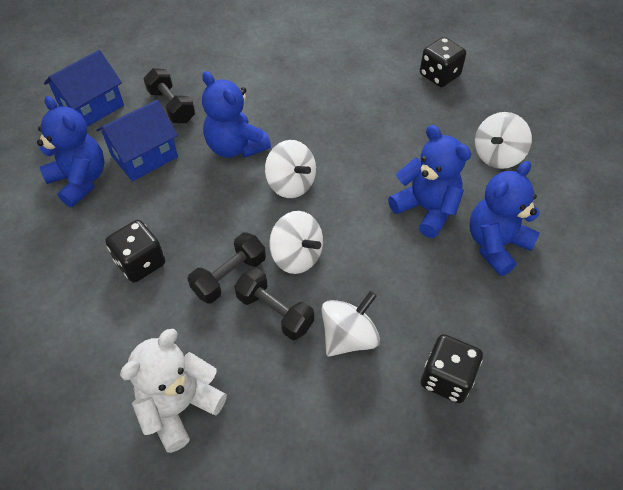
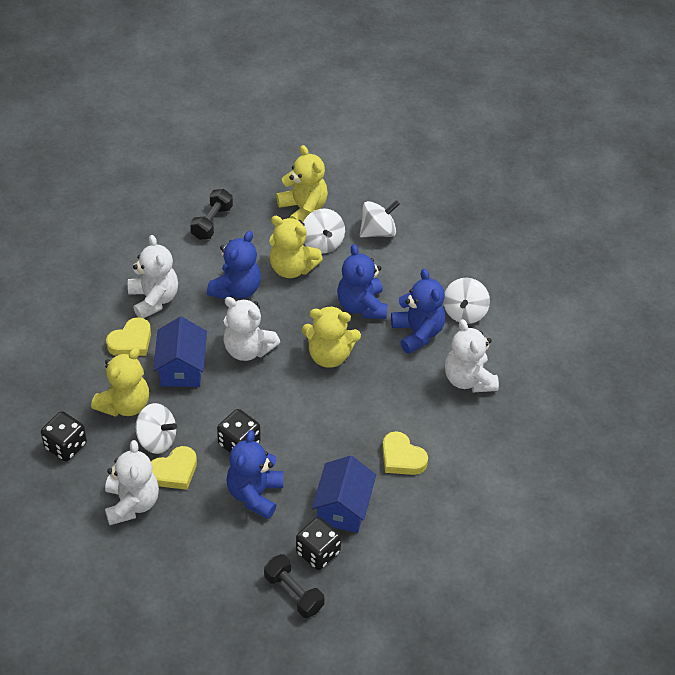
black dumbbell: [143,68,195,123] [188,232,266,303] [234,268,314,340] = 3 -> [190,189,233,240] [264,554,324,618] = 2
white teddy bear: [120,329,227,453] = 1 -> [105,440,159,525] [128,235,178,318] [223,297,280,361] [445,319,499,392] = 4
yellow heart: none = 0 -> [106,317,151,356] [151,446,197,490] [382,431,428,475] = 3
yellow teddy bear: none = 0 -> [91,348,149,417] [269,216,323,278] [276,145,328,223] [302,306,361,368] = 4

